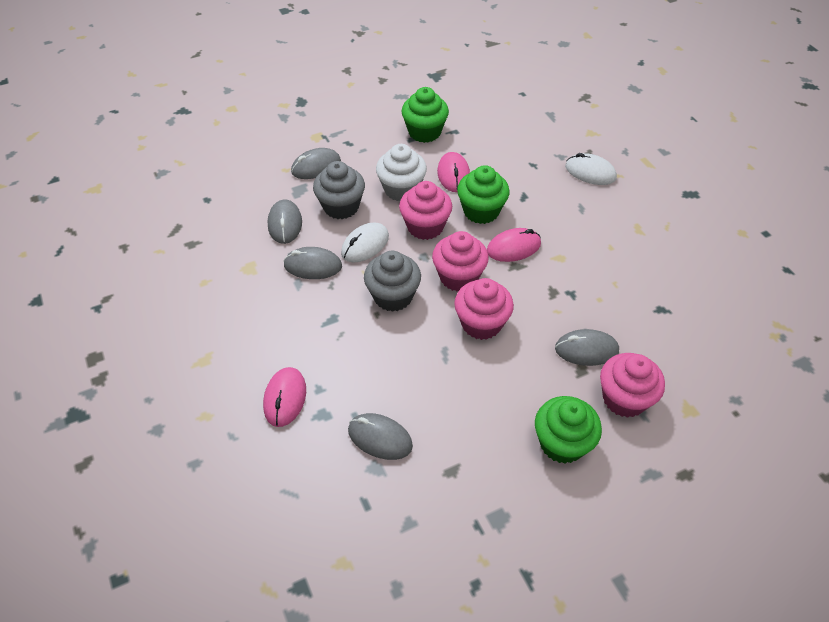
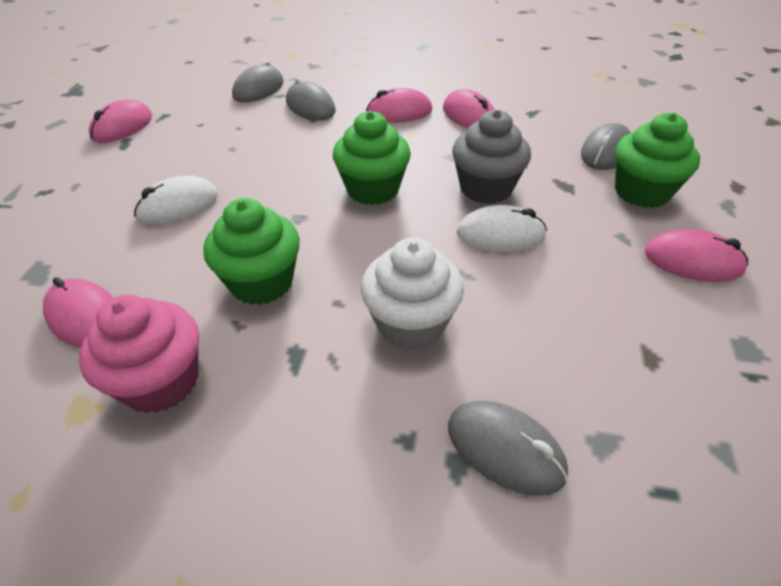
grey cupcake: [313,161,365,219] [364,251,421,312] = 2 -> [452,109,531,204] = 1
grey mouse: [268,199,302,244] [283,247,342,279] [291,148,341,179] [348,413,413,460] [555,329,619,366] = 5 -> [232,60,284,103] [286,78,336,121] [448,400,568,496] [581,123,631,170] = 4
pink cupcake: [399,181,452,240] [432,231,489,291] [454,278,514,340] [600,353,665,418] = 4 -> [79,295,199,413] = 1
pink mouse: [263,367,306,427] [437,152,470,192] [487,228,541,262] = 3 -> [43,277,113,348] [89,100,152,143] [366,88,432,123] [443,89,494,128] [644,229,748,282] = 5

